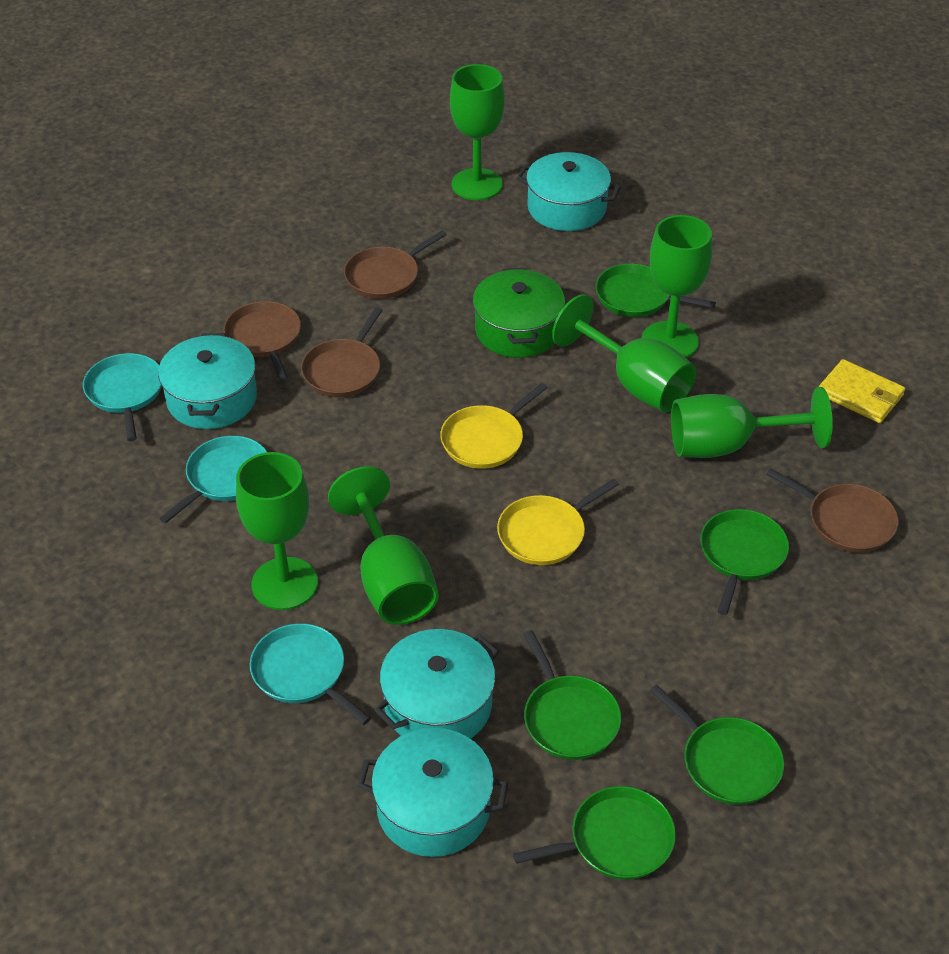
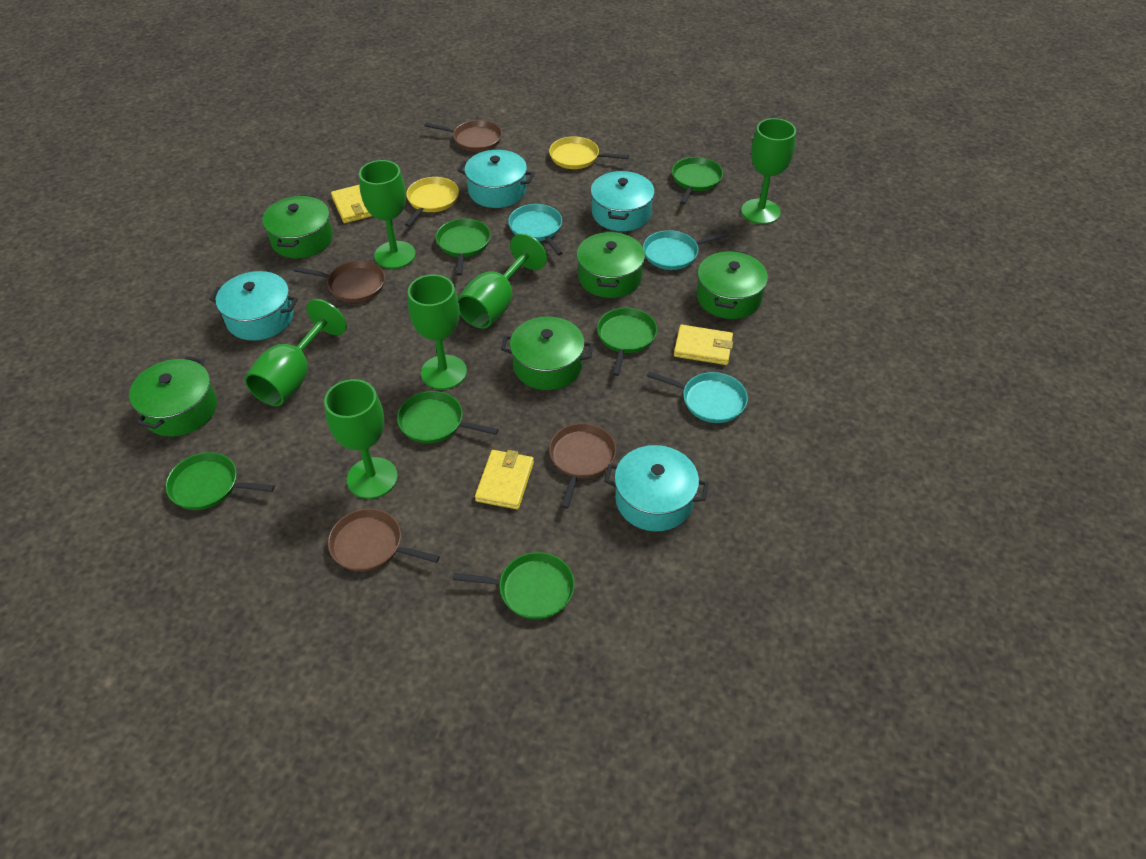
green pan: [513,786,676,880] [524,630,621,760] [595,263,716,317] [650,685,784,805] [700,509,789,615] = 5 -> [165,452,275,510] [397,391,499,443] [436,218,491,276] [453,552,574,619] [597,308,657,376] [672,157,723,204] = 6
green pot: [473,268,565,358] = 1 -> [129,356,217,437] [262,195,333,258] [501,317,593,390] [577,231,645,298] [696,250,768,319] = 5
yellow wallet: [819,359,905,423] = 1 -> [331,185,372,223] [475,450,534,509] [674,325,733,365] = 3

